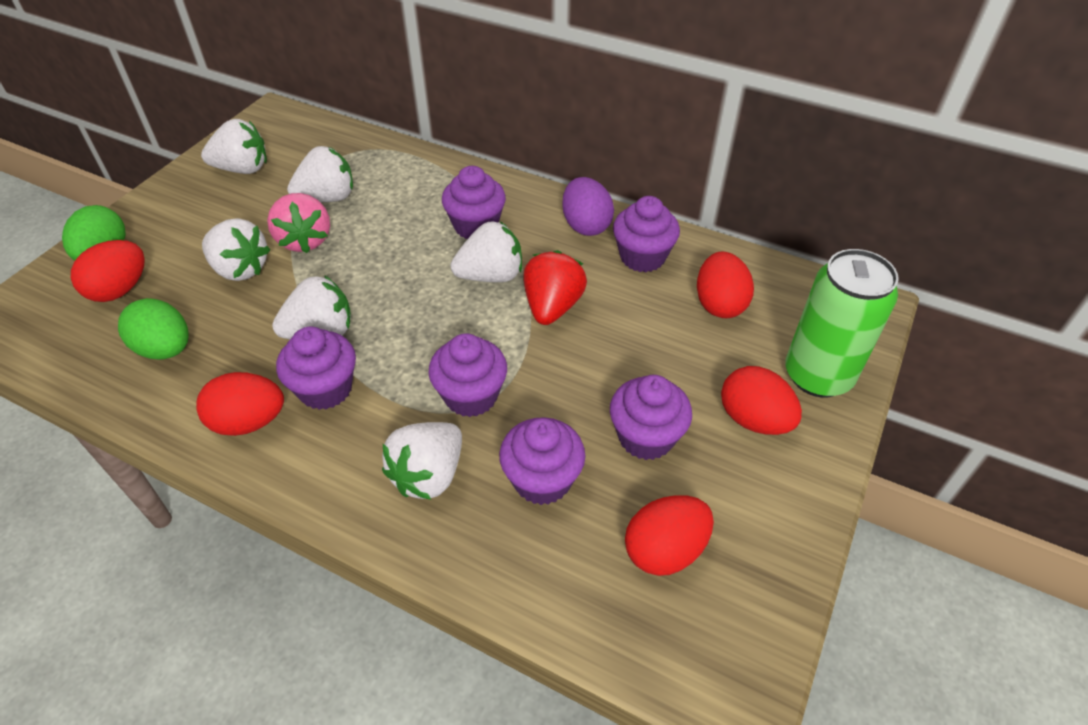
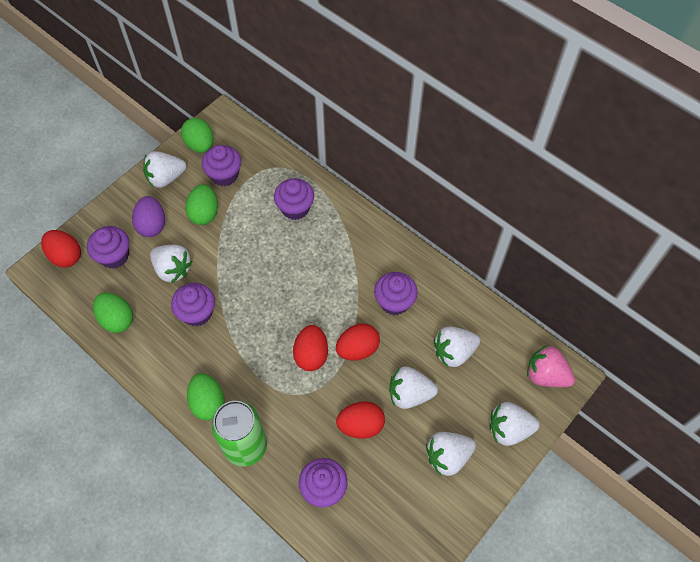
green egg: [62,205,126,260] [118,298,188,359] = 2 -> [93,293,133,333] [181,118,214,153] [185,184,218,225] [187,373,225,420] = 4
red egg: [71,240,145,302] [196,372,284,436] [625,495,714,576] [697,252,754,318] [721,366,802,435] = 5 -> [41,230,81,268] [293,325,328,371] [336,323,380,361] [336,401,385,439] = 4
red strawberry: [523,250,587,325] = 1 -> none = 0

